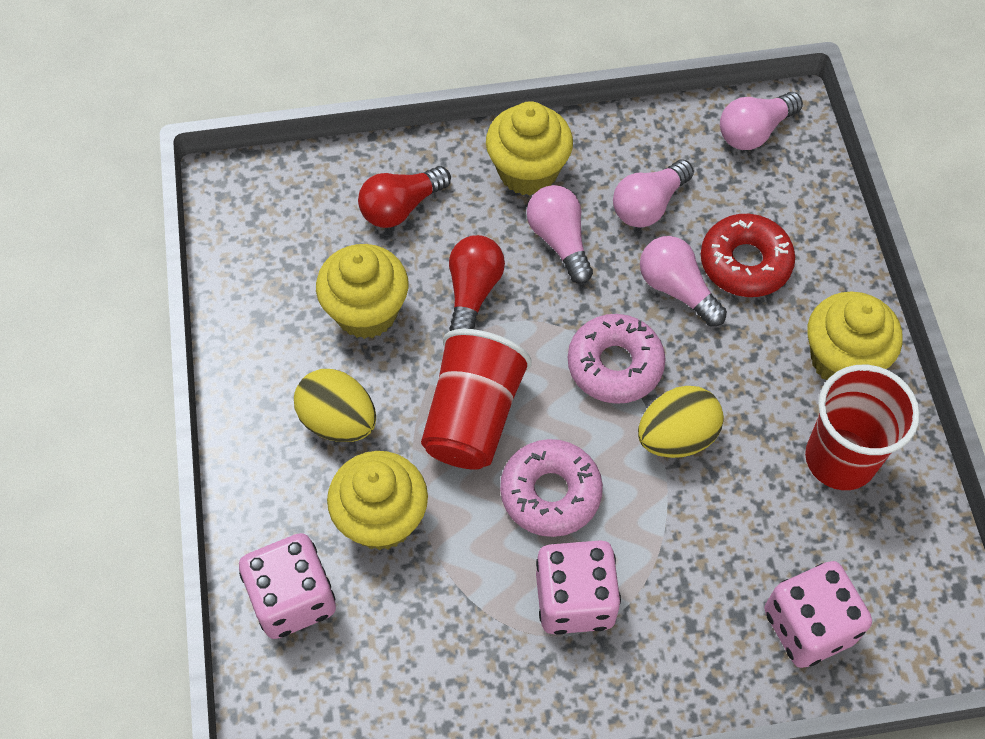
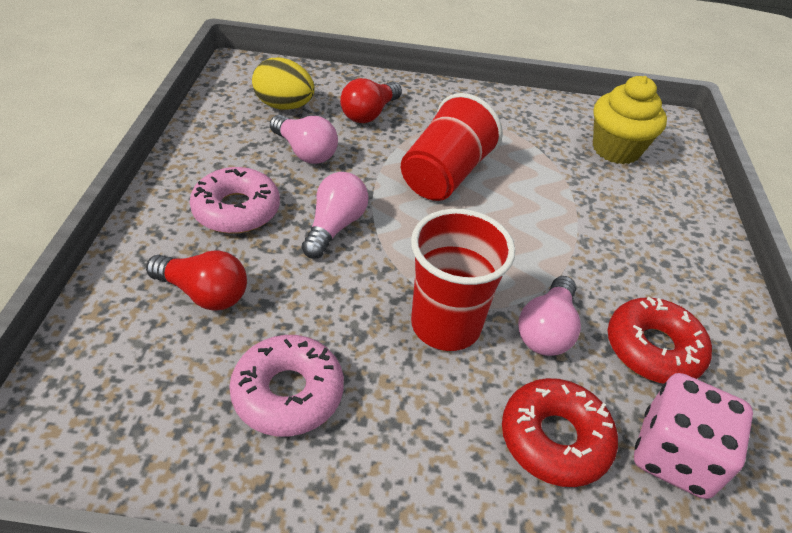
pink dice: [239,533,336,639] [536,540,621,635] [764,561,872,668] = 3 -> [634,373,753,499] = 1
pink light bulb: [527,185,593,284] [613,159,694,228] [640,236,727,326] [720,92,803,150] = 4 -> [270,115,338,164] [302,172,369,258] [518,276,581,356] = 3
red donut: [701,214,795,297] = 1 -> [502,378,618,487] [608,297,712,384] = 2
yellow cupcake: [316,244,409,339] [327,451,428,551] [486,101,573,196] [807,291,903,380] = 4 -> [593,76,667,164] = 1
yellow egg: [294,369,376,442] [638,386,724,458] = 2 -> [252,58,315,110] = 1

